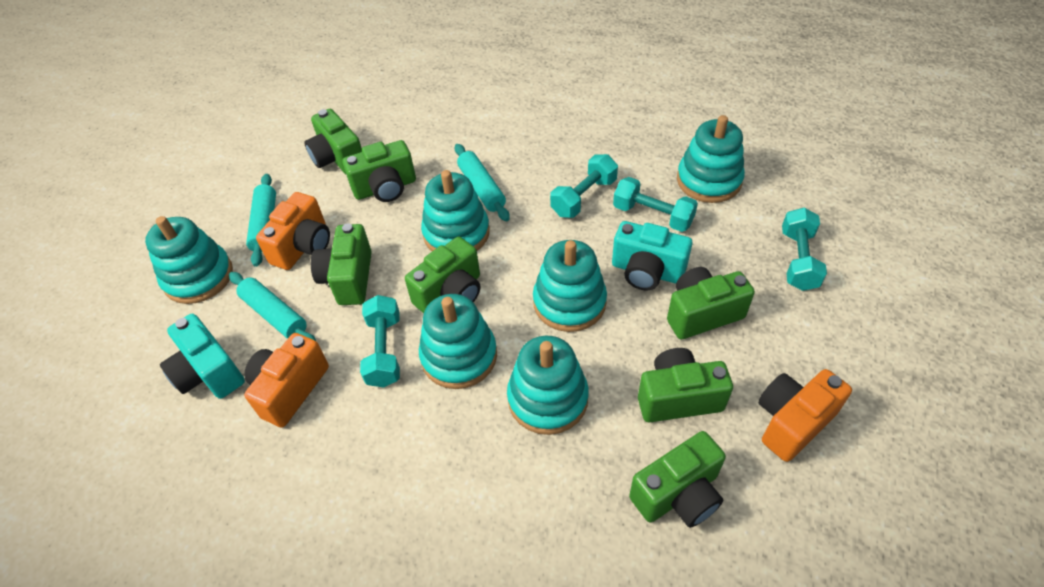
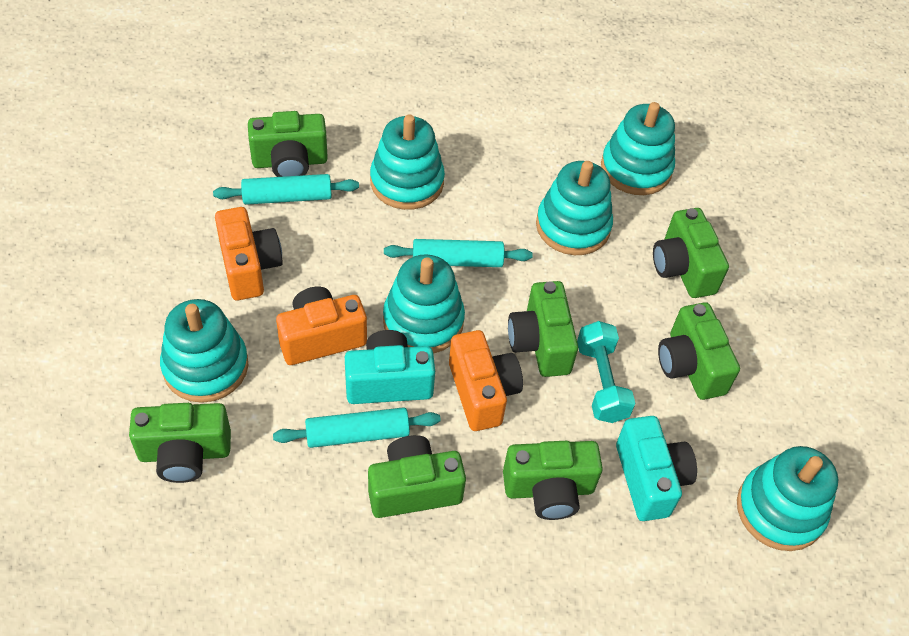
turquoise dumbbell: [360,295,400,388] [550,154,618,218] [613,177,698,232] [782,208,827,291] = 4 -> [577,321,636,423] = 1

